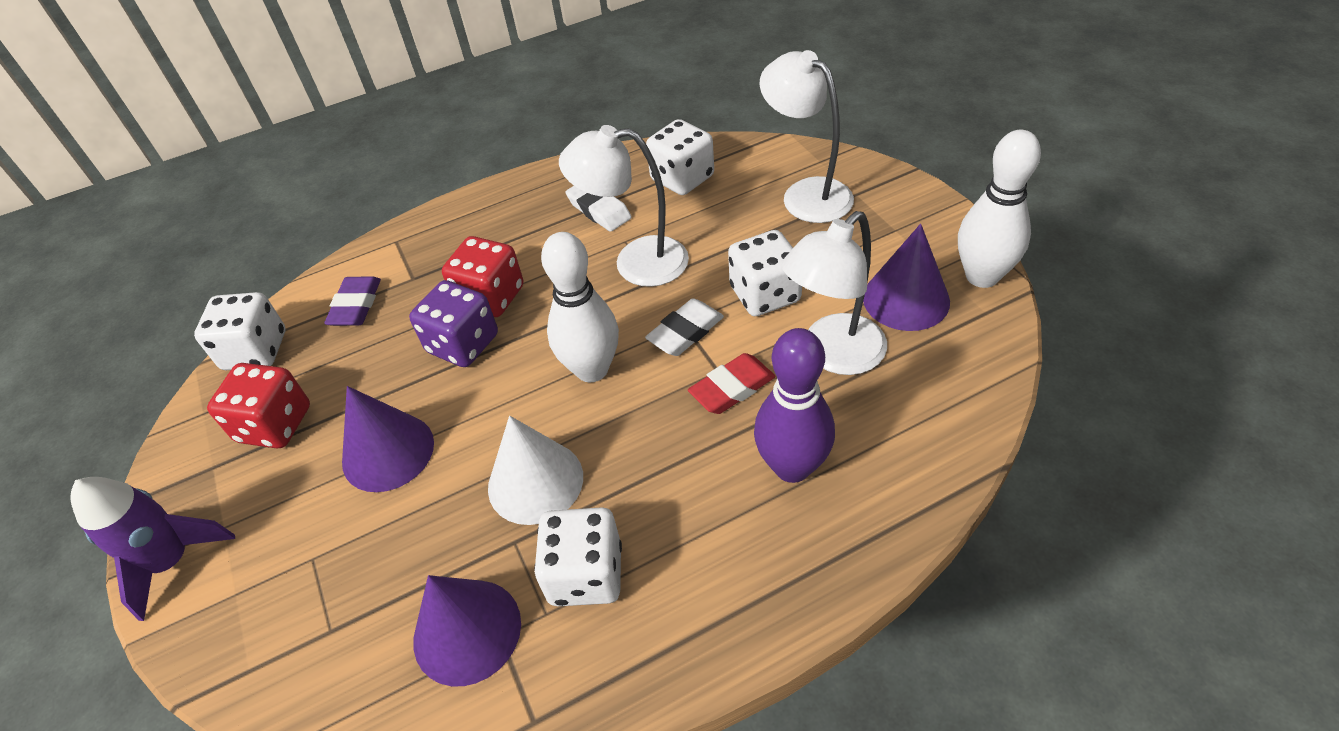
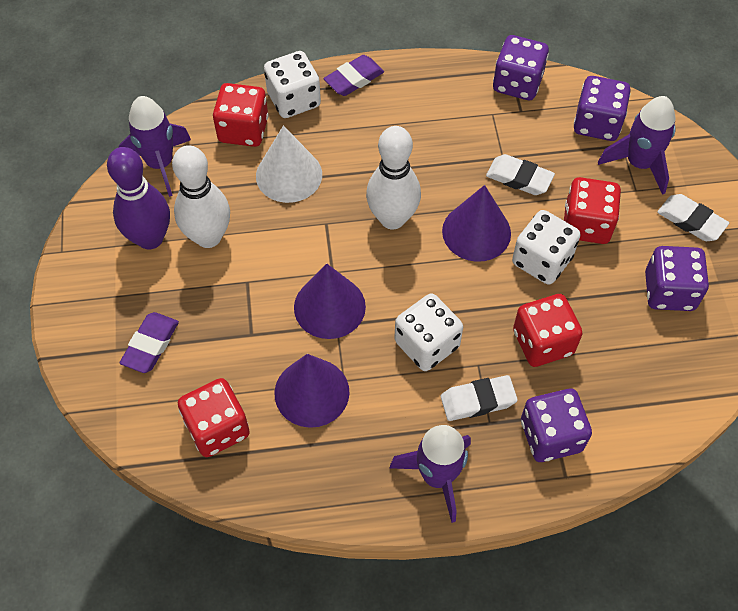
purple dice: [409,280,498,367] = 1 -> [493,35,549,100] [521,389,592,462] [574,76,631,141] [645,246,709,311] = 4
purple eraser: [324,276,381,326] = 1 -> [120,312,179,373] [323,55,384,96] = 2
purple rocket: [70,477,235,621] = 1 -> [119,96,191,197] [390,425,471,523] [598,96,676,195] = 3
red dice: [207,363,310,449] [442,236,524,317] = 2 -> [178,378,250,457] [213,83,268,147] [513,294,583,367] [564,177,621,244] = 4
red eraser: [688,353,775,414] = 1 -> none = 0
white dice: [194,292,285,370] [534,507,622,606] [646,119,714,195] [728,230,802,316] = 4 -> [264,51,321,118] [394,293,463,371] [512,210,581,285] = 3
white eraser: [566,186,632,232] [645,299,724,356] = 2 -> [441,375,518,421] [486,154,555,195] [657,194,729,241] = 3
white lamp: [559,125,689,287] [760,50,854,223] [782,211,887,375] = 3 -> none = 0

